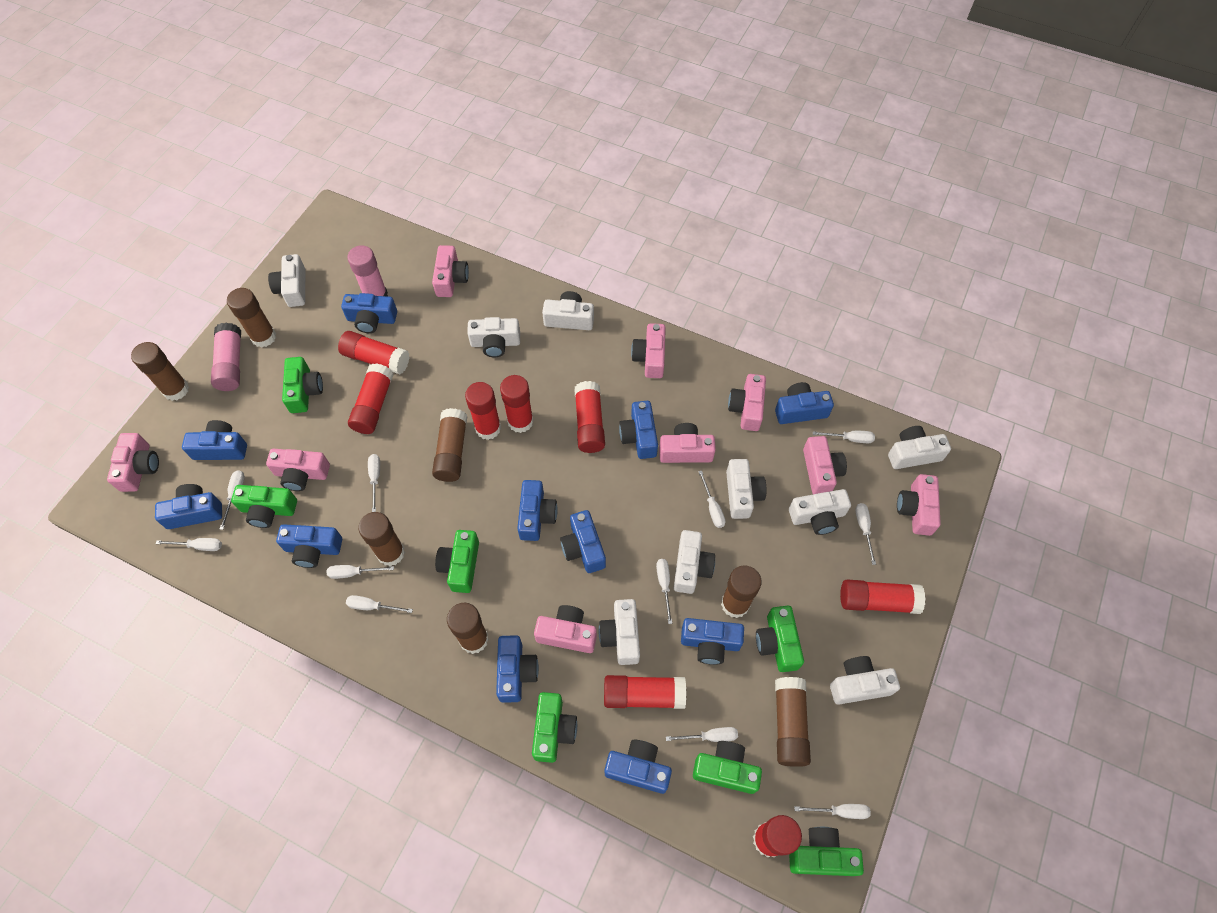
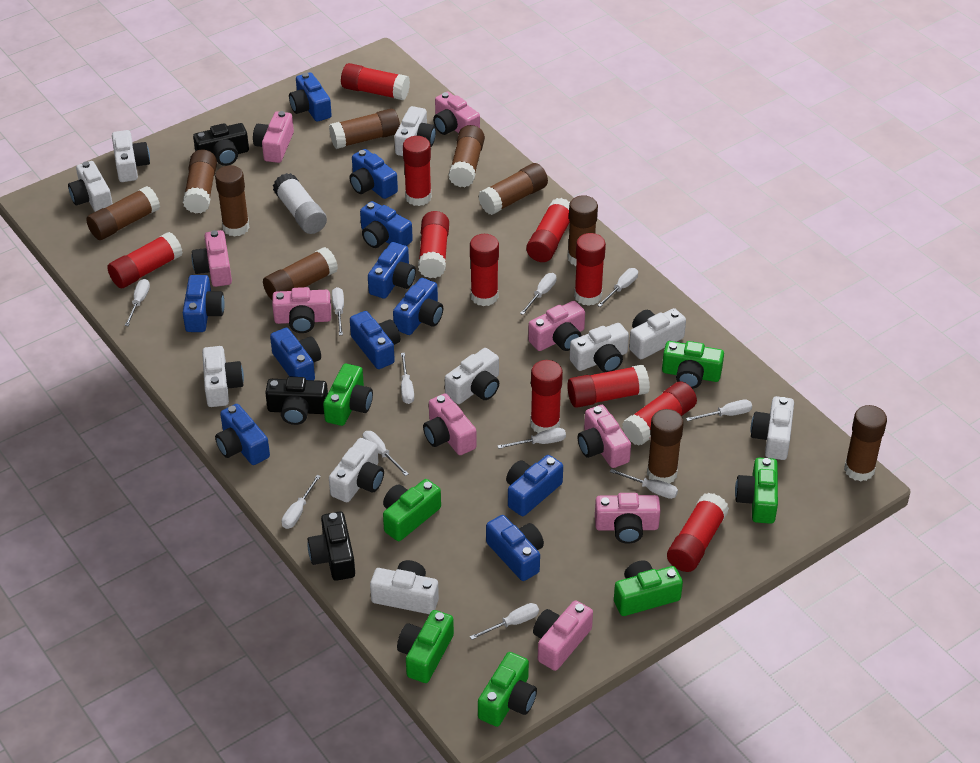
black camera: none = 0 -> [193,123,249,166] [265,377,328,425] [307,512,355,581] = 3
brown glue stick: [131,342,189,401] [227,288,276,348] [358,512,405,566] [432,408,467,482] [447,603,489,654] [721,565,762,618] [775,677,811,767] = 7 -> [86,186,160,240] [183,150,217,213] [215,165,249,237] [263,247,338,300] [329,109,400,149] [448,125,485,187] [479,163,548,215] [568,195,598,266] [647,409,684,484] [844,405,887,481] = 10
pink glue stick: [211,323,241,391] [347,245,388,297] = 2 -> none = 0
red glue stick: [338,331,410,374] [348,363,394,434] [465,382,501,440] [500,375,534,433] [574,381,605,453] [604,675,686,709] [753,815,802,857] [840,579,926,614] = 8 -> [107,232,183,288] [341,63,410,100] [403,136,432,206] [418,211,449,278] [470,234,499,306] [527,198,570,262] [530,360,563,433] [567,365,650,408] [574,233,606,306] [622,381,697,446] [667,493,729,572] = 11
white camera: [268,254,305,307] [467,317,520,358] [542,291,594,330] [599,599,640,665] [674,530,715,594] [726,459,766,519] [789,489,851,535] [830,656,900,705] [888,426,951,469] = 9 -> [68,161,113,212] [112,130,150,182] [202,346,244,407] [329,438,384,502] [370,560,439,614] [394,106,436,156] [445,348,499,404] [570,323,629,372] [629,308,686,359] [751,396,794,460] = 10
white glue stick: none = 0 -> [273,173,327,234] = 1

